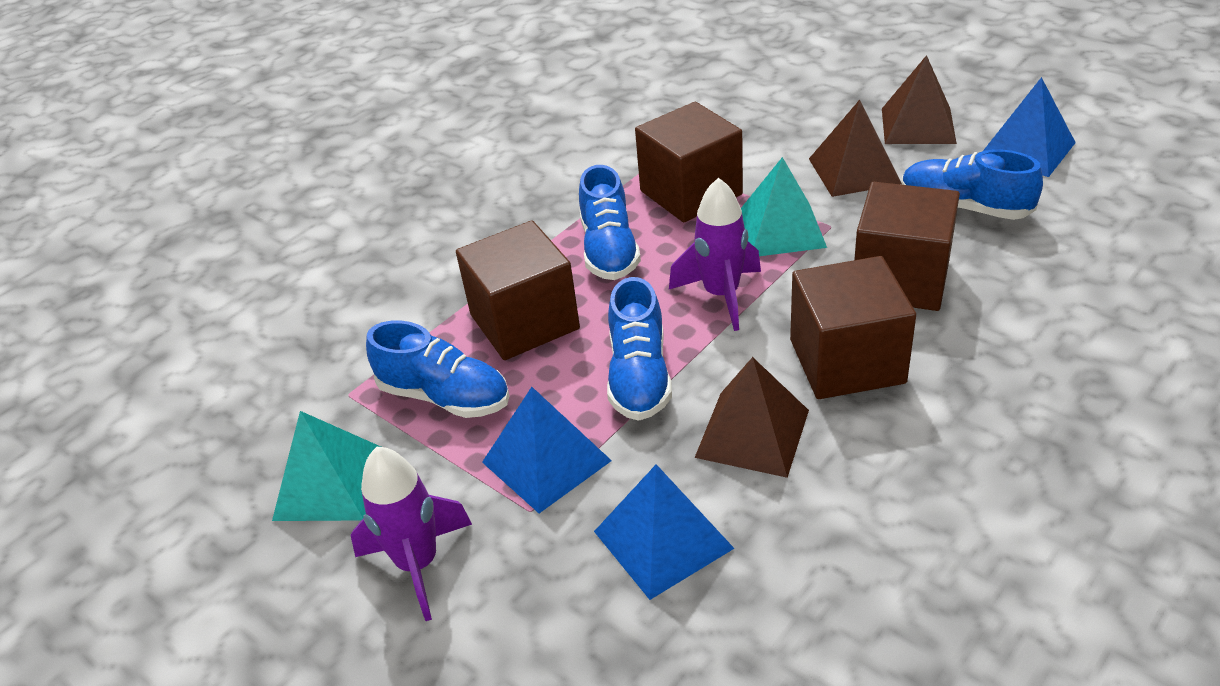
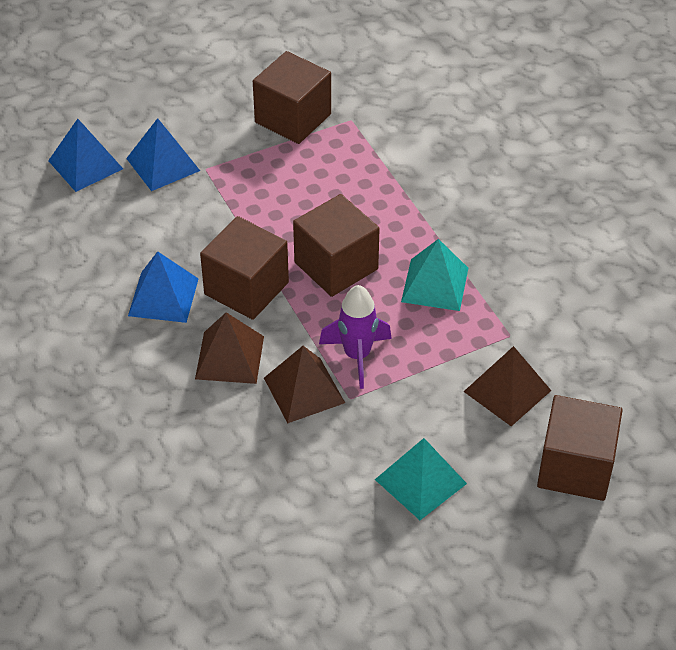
blue shoe: [366,320,509,418] [579,165,641,280] [607,277,672,421] [902,149,1043,220] = 4 -> none = 0
purple rocket: [351,447,472,621] [669,177,761,331] = 2 -> [319,285,392,389] = 1

